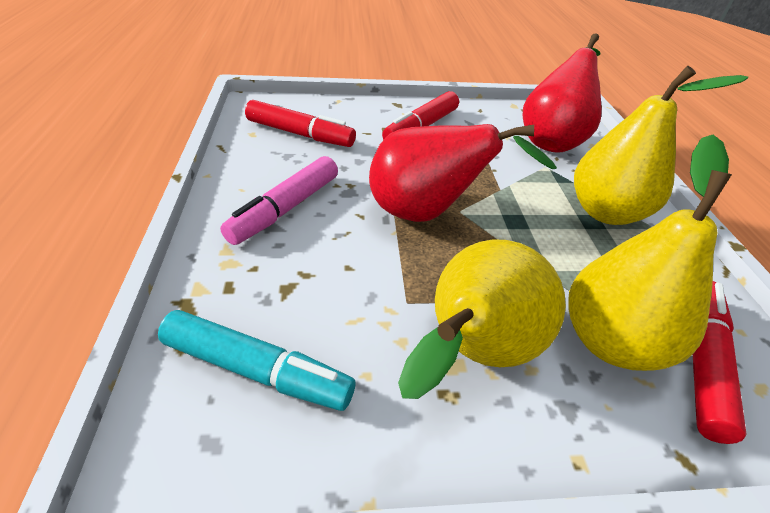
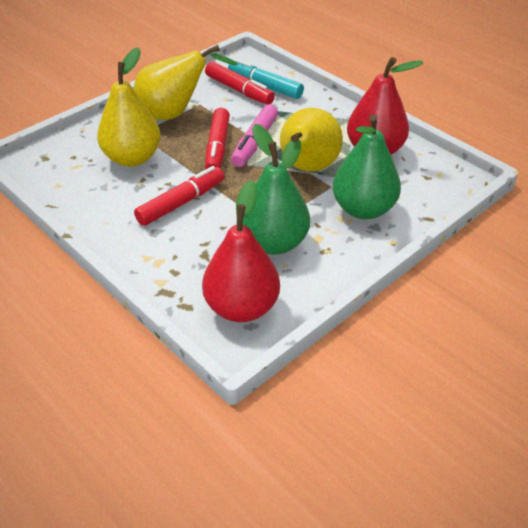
green pear: none = 0 -> [243,124,310,255] [333,114,401,219] = 2

